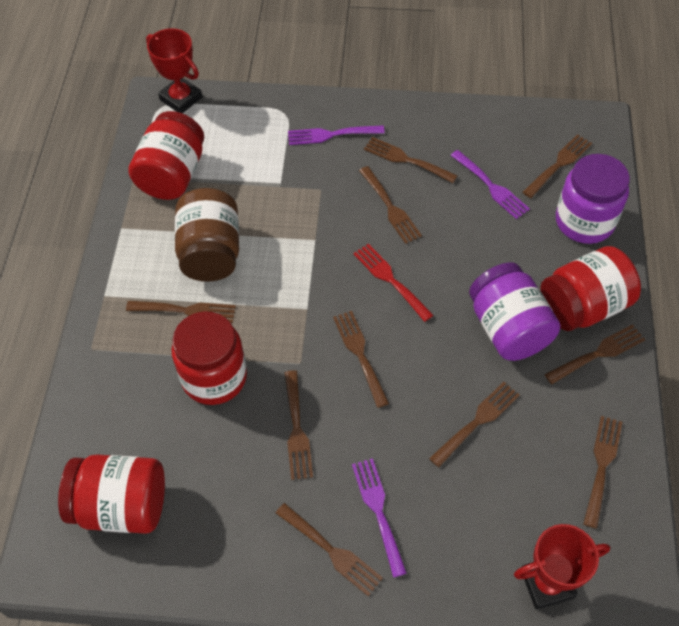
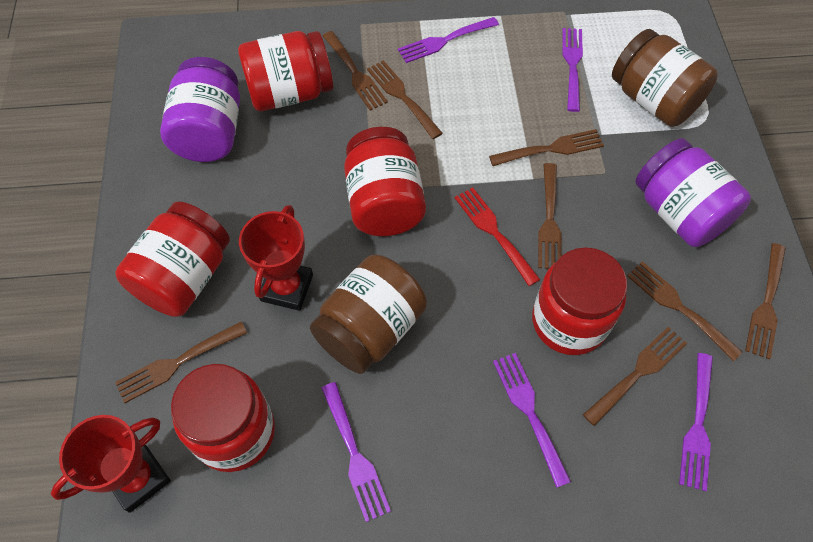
brown fork: [126,301,236,323] [276,503,383,596] [284,370,313,480] [333,311,389,408] [359,166,422,244] [364,137,457,183] [429,382,520,467] [523,134,592,198] [545,324,645,384] [583,416,622,529] = 10 -> [115,322,247,403] [323,31,388,111] [367,60,443,139] [489,129,604,166] [538,163,562,269] [583,327,687,426] [627,261,743,361] [745,243,786,359] = 8
brown jar: [175,188,239,282] = 1 -> [310,255,427,374] [612,29,718,127] = 2
purple fork: [288,125,385,145] [352,458,407,577] [450,150,530,219] = 3 -> [321,382,391,522] [398,17,499,63] [493,353,571,488] [562,28,583,112] [679,353,713,491] = 5
red jar: [58,454,165,534] [128,111,204,200] [172,311,247,405] [540,246,641,331] = 4 -> [115,201,230,317] [171,364,275,472] [238,31,333,111] [344,127,426,236] [532,248,627,355] = 5

